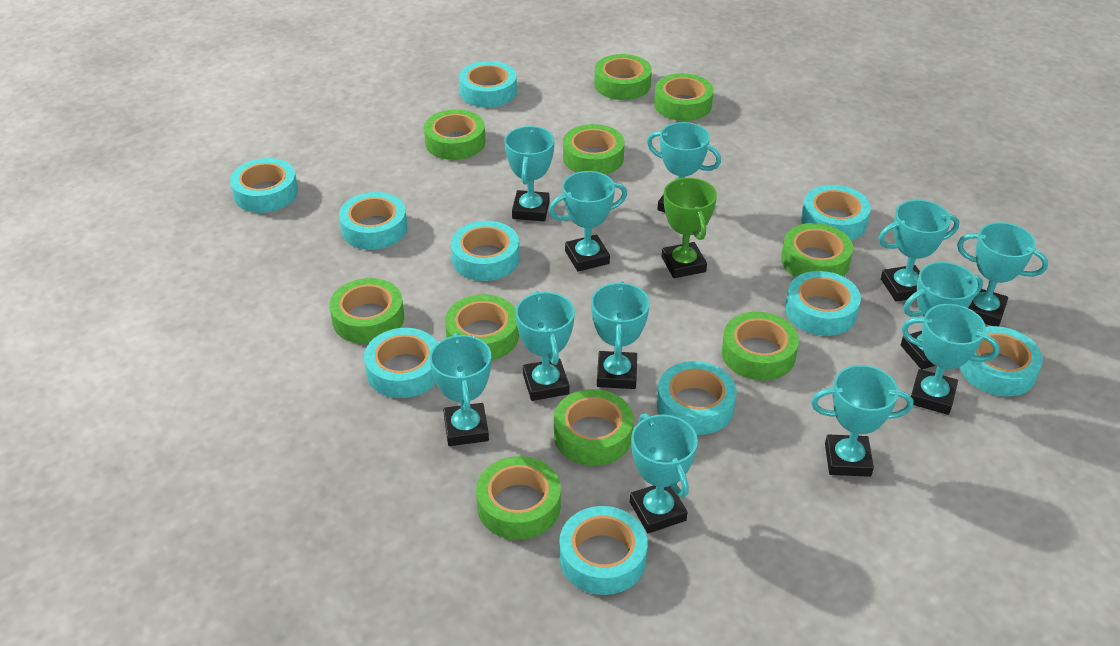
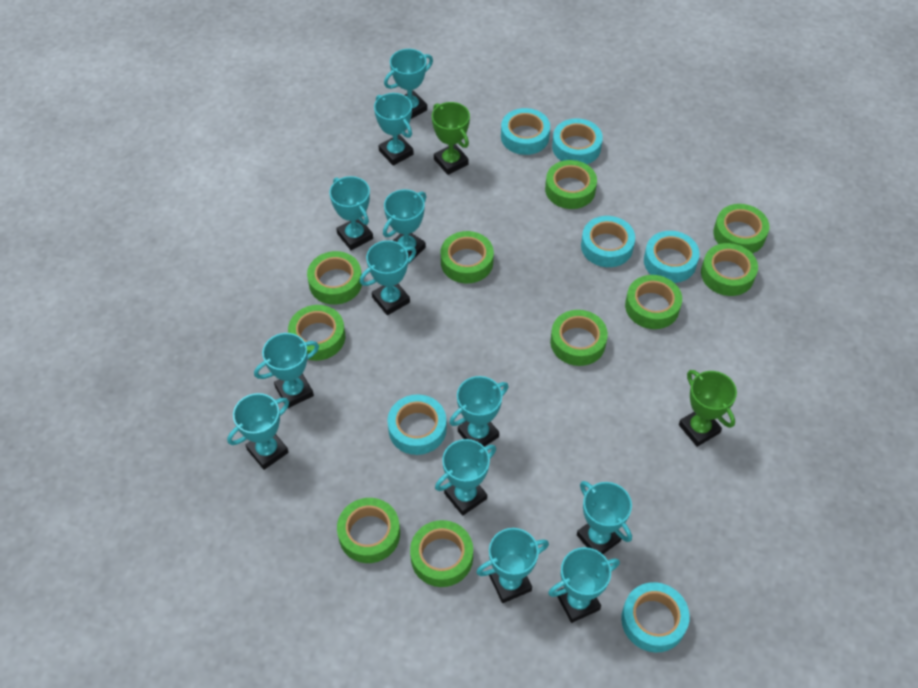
green trophy: [662,178,717,278] = 1 -> [432,102,470,175] [679,370,737,447] = 2
turquoise tape: [230,158,298,213] [339,192,407,250] [364,328,438,398] [451,221,520,281] [459,61,517,108] [559,506,648,595] [657,361,737,435] [785,271,861,336] [801,185,871,240] [960,326,1043,397] = 10 -> [388,394,447,455] [501,108,550,155] [552,118,603,164] [581,216,635,267] [621,582,690,653] [644,231,700,283] = 6

